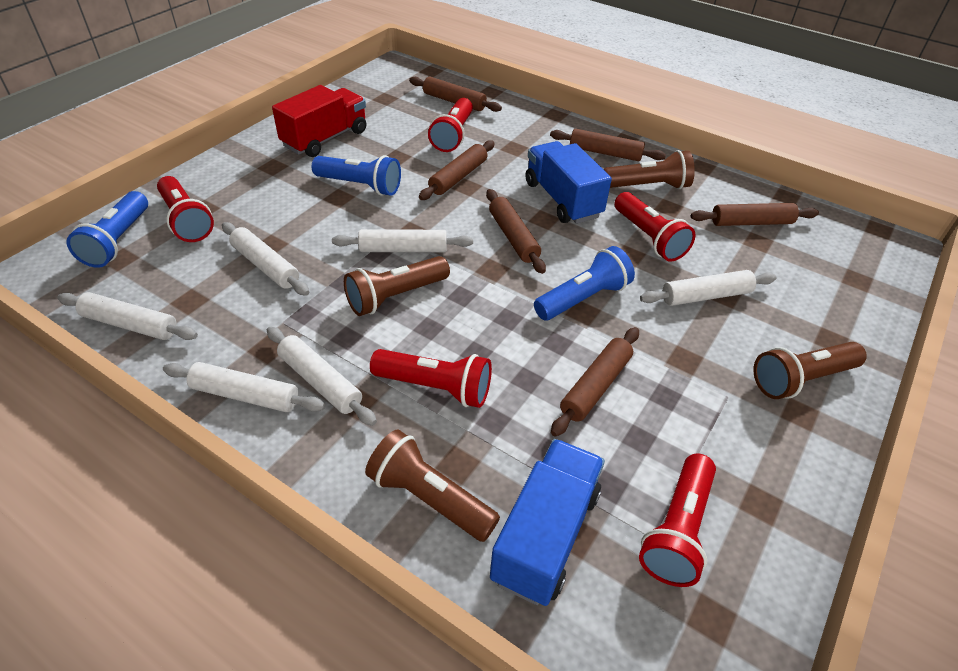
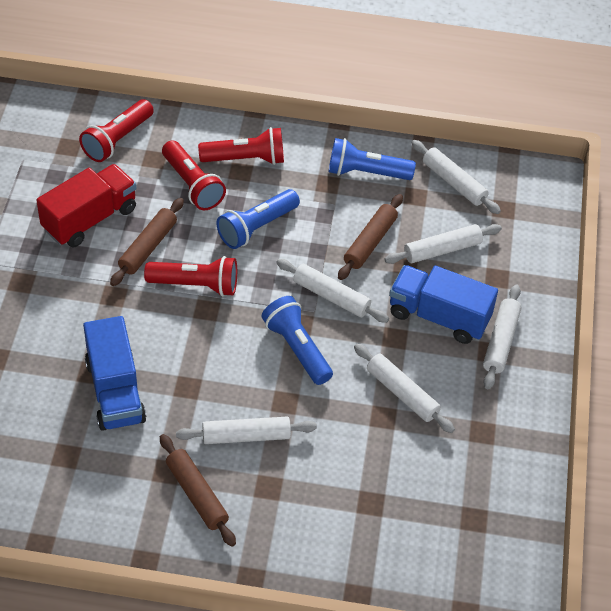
brown flashlight: [344,256,450,316] [365,429,500,542] [603,150,695,189] [754,342,867,399] = 4 -> none = 0
brown rolling pin: [409,77,502,112] [419,140,495,200] [486,189,546,274] [550,129,666,161] [551,327,639,436] [691,203,819,226] = 6 -> [110,198,184,286] [160,434,236,547] [338,194,403,280] = 3
red flashlight: [157,176,214,242] [370,349,492,408] [428,98,473,152] [614,192,696,262] [639,454,716,587] = 5 -> [79,99,154,162] [144,256,237,297] [162,141,226,210] [198,127,284,165] = 4

